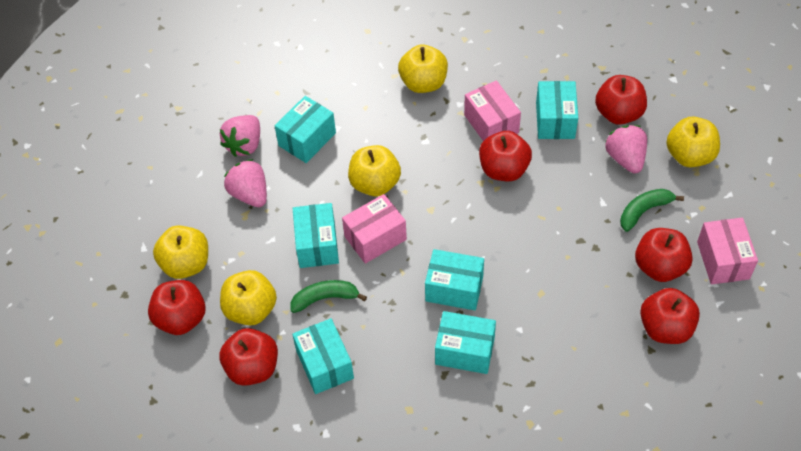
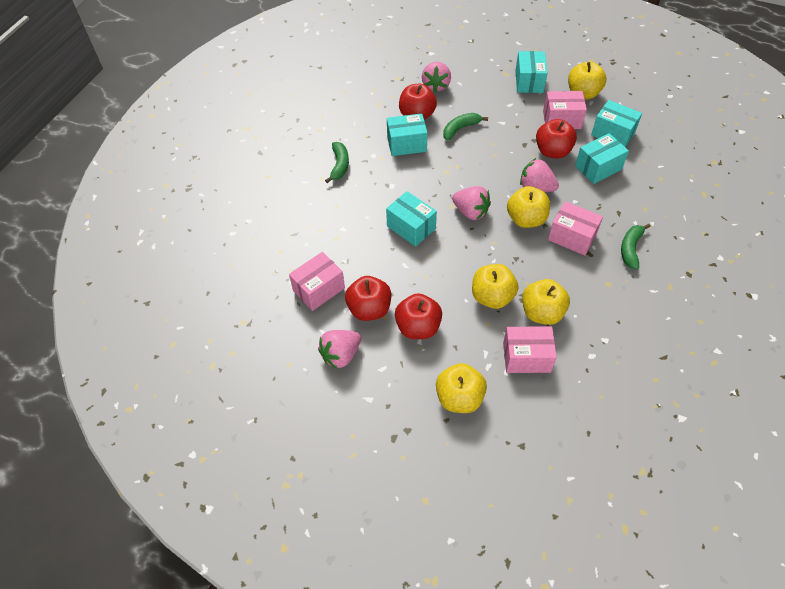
green banana: [291,280,367,313] [620,189,684,232] = 2 -> [325,142,349,183] [443,113,488,141] [621,224,650,270] = 3
pink box: [342,194,407,264] [464,80,521,141] [697,218,758,284] = 3 -> [289,252,345,311] [503,326,557,373] [543,91,587,129] [548,201,603,255] = 4
pink strawberry: [220,115,260,157] [224,159,267,207] [605,125,647,173] = 3 -> [318,330,361,369] [422,62,451,92] [452,186,491,220] [520,158,559,192] = 4
red apple: [148,280,206,335] [219,328,278,386] [479,131,532,181] [595,75,647,125] [635,228,693,282] [640,288,700,344] = 6 -> [345,276,391,321] [395,293,442,339] [399,84,437,120] [536,119,577,158] = 4
turquoise box: [275,96,336,163] [292,318,354,394] [293,203,339,268] [425,249,484,310] [435,311,496,374] [536,81,578,139] = 6 -> [386,191,437,247] [387,113,427,156] [515,51,548,93] [575,133,629,184] [591,100,642,147] = 5

